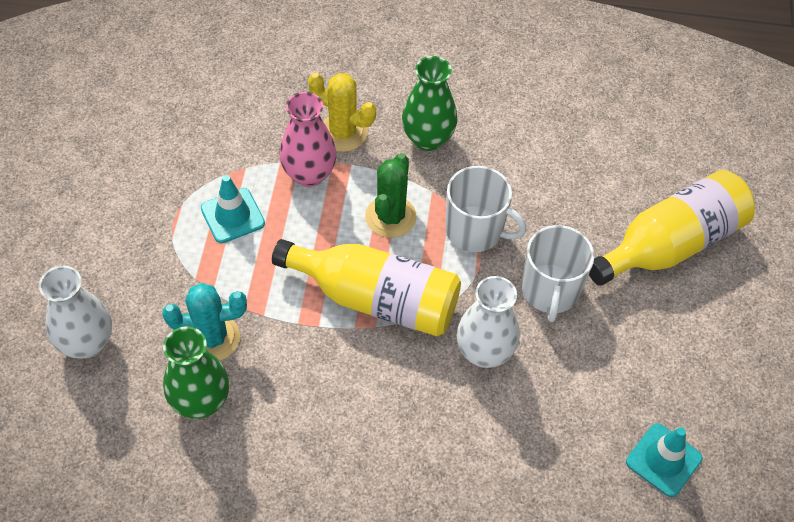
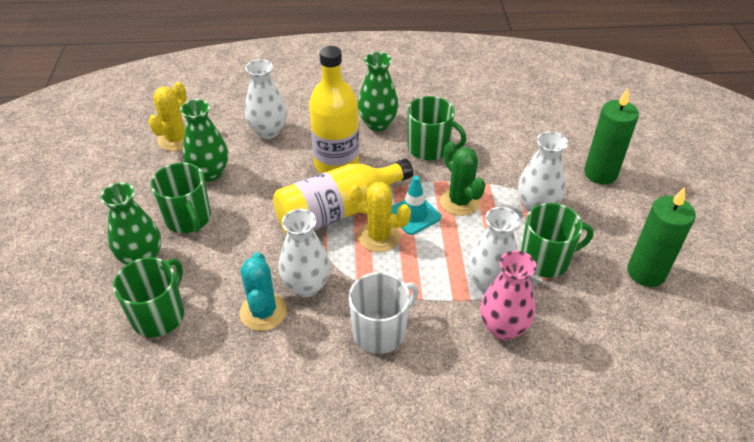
green candle: none = 0 -> [584,88,639,184] [627,187,696,287] = 2
green mug: none = 0 -> [113,257,184,337] [150,163,211,233] [407,96,467,161] [521,203,594,278] = 4
green vase: [163,327,229,419] [402,56,457,151] = 2 -> [100,182,161,265] [180,99,228,182] [358,52,398,131] = 3
turquoise traffic cone: [201,175,265,243] [626,424,703,497] = 2 -> [392,176,441,235] = 1
white mug: [445,166,527,252] [522,225,594,322] = 2 -> [349,272,419,354] = 1
white vase: [39,266,112,359] [456,276,519,368] = 2 -> [245,59,287,139] [279,209,331,297] [468,207,520,293] [518,131,568,212] = 4
yellow cactus: [308,73,376,152] = 1 -> [148,82,187,151] [348,182,411,252] = 2

